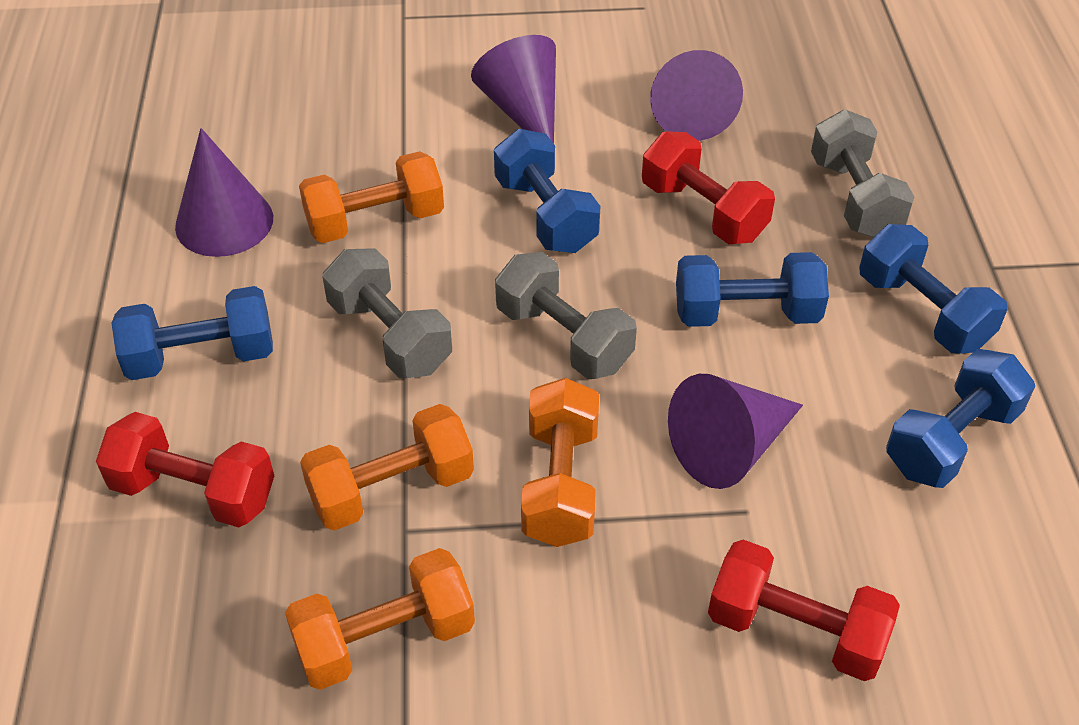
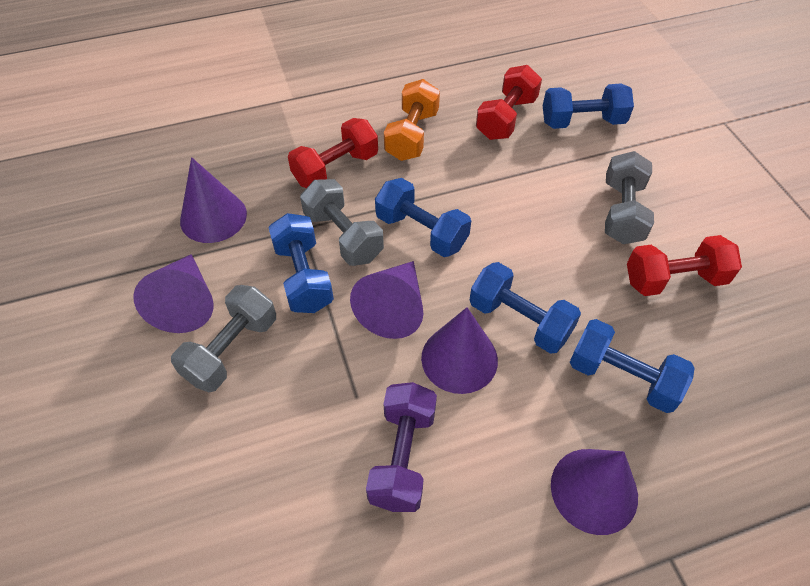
orange dumbbell: [285,548,475,690] [299,151,444,243] [300,404,474,531] [521,378,599,547] = 4 -> [384,79,440,161] = 1
purple cone: [175,128,273,257] [471,35,556,144] [650,50,743,141] [668,374,803,489] = 4 -> [133,254,214,333] [180,157,247,243] [350,261,423,339] [421,307,498,394] [551,449,638,535] = 5
purple dumbbell: none = 0 -> [366,382,437,512] = 1

